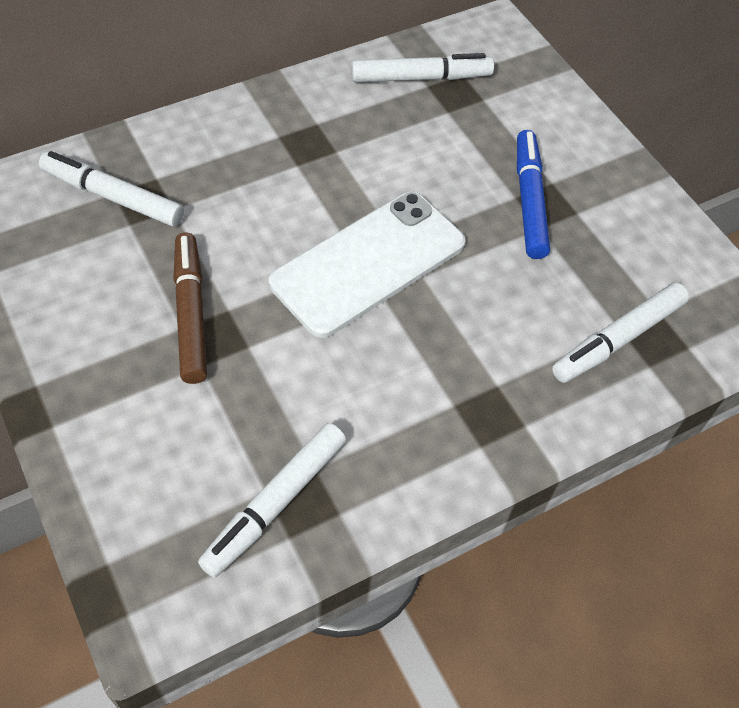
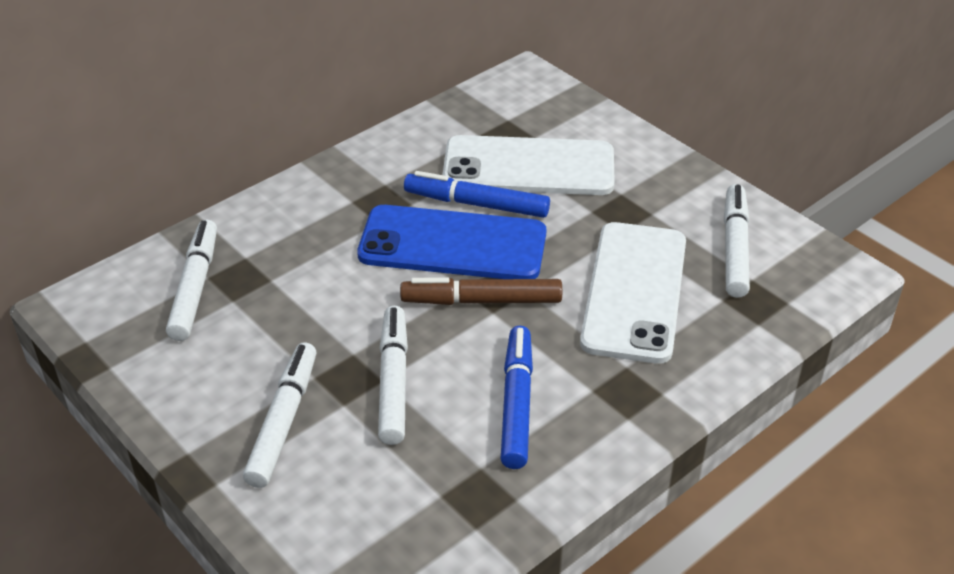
blue marker: [517,130,550,259] = 1 -> [404,171,550,218] [501,326,533,469] = 2
blue phone: none = 0 -> [357,205,547,279] = 1
white phone: [269,192,466,338] = 1 -> [443,135,615,195] [580,222,686,364] = 2

